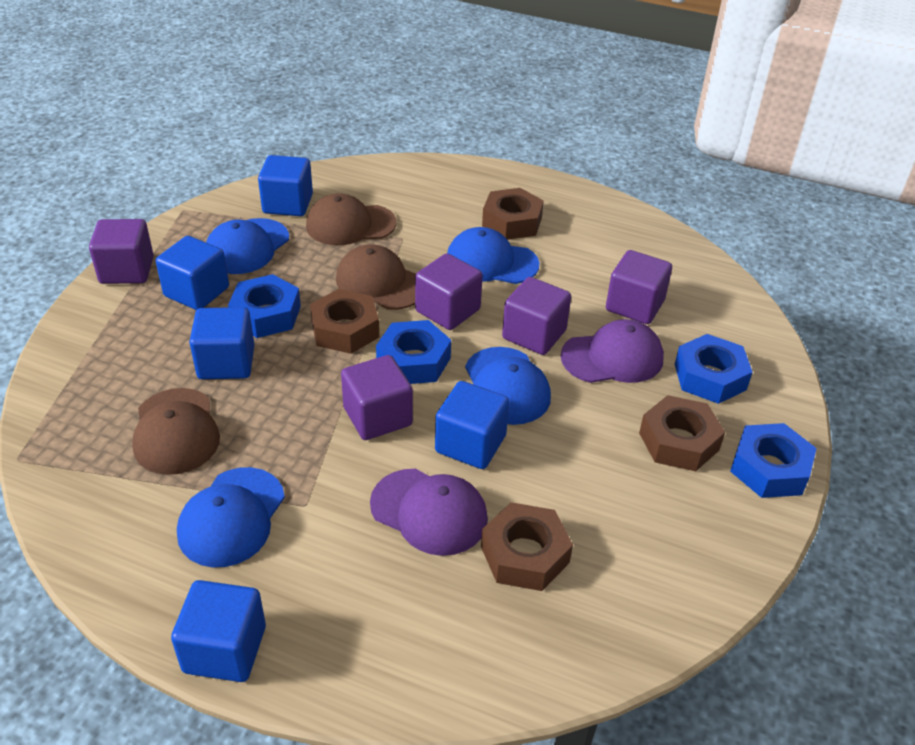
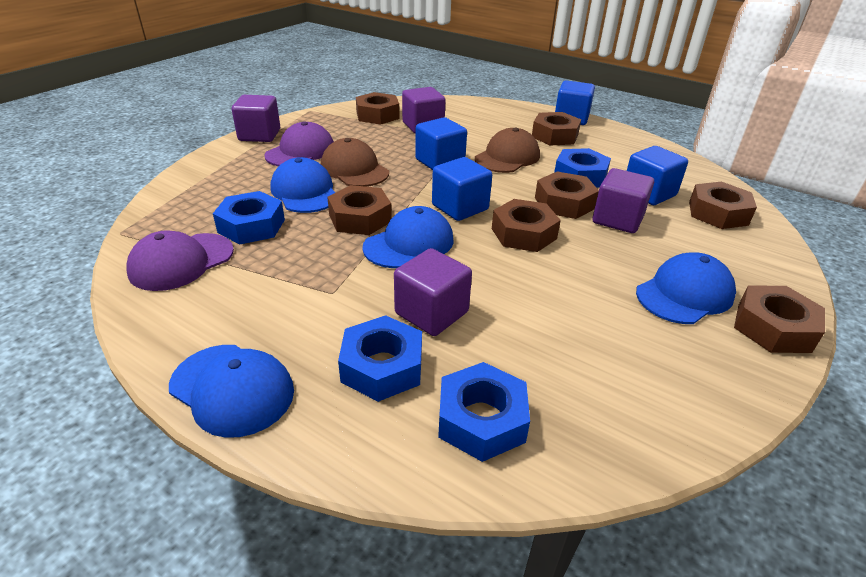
blue cube: [156,236,229,310] [171,580,266,682] [189,307,254,379] [258,155,313,216] [435,381,509,469] = 5 -> [415,117,467,170] [432,157,492,221] [555,80,595,125] [627,146,688,205] = 4
brown cap: [132,388,220,475] [306,193,397,245] [336,245,416,310] = 3 -> [321,138,389,187] [475,128,540,173] = 2
brown nut: [310,289,379,354] [481,502,573,591] [482,188,544,240] [639,395,725,471] = 4 -> [327,185,392,235] [356,92,399,125] [492,199,561,252] [532,112,581,146] [535,171,599,219] [689,181,757,229] [734,285,825,353] = 7
purple cube: [89,219,154,284] [341,355,413,440] [415,253,483,330] [502,277,571,355] [606,250,672,324] = 5 -> [232,95,280,142] [394,248,472,336] [402,87,445,133] [593,168,654,233] = 4

